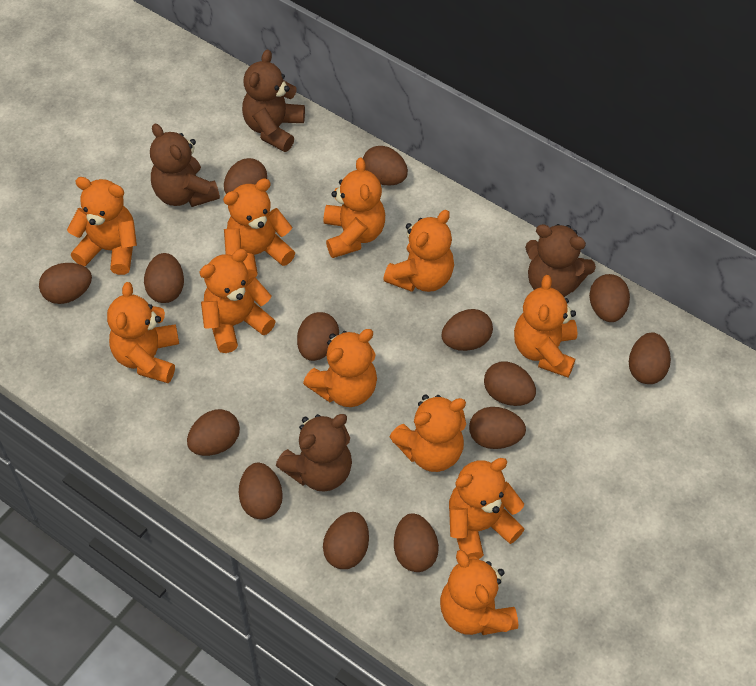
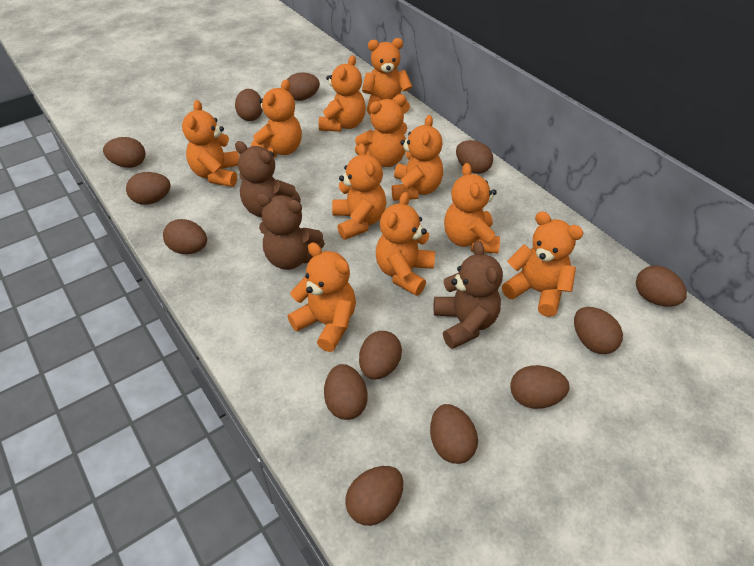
brown egg: [39,263,92,304] [144,253,184,303] [187,409,240,456] [224,158,267,194] [239,463,283,519] [297,312,339,361] [323,512,369,569] [363,146,408,185] [394,513,439,572] [442,309,493,351] [469,407,526,449] [484,361,536,406] [589,274,630,322] [629,332,671,384] = 14 -> [103,137,146,168] [126,172,171,205] [163,219,207,254] [235,89,263,121] [287,72,320,101] [324,364,368,420] [345,466,403,526] [359,331,402,379] [430,404,478,464] [456,140,493,174] [510,365,569,409] [574,307,623,354] [636,266,687,307] = 13
brown teddy bear: [150,124,220,207] [242,49,305,152] [276,414,352,492] [525,224,596,297] = 4 -> [235,141,301,217] [256,193,325,270] [434,241,503,349] = 3

